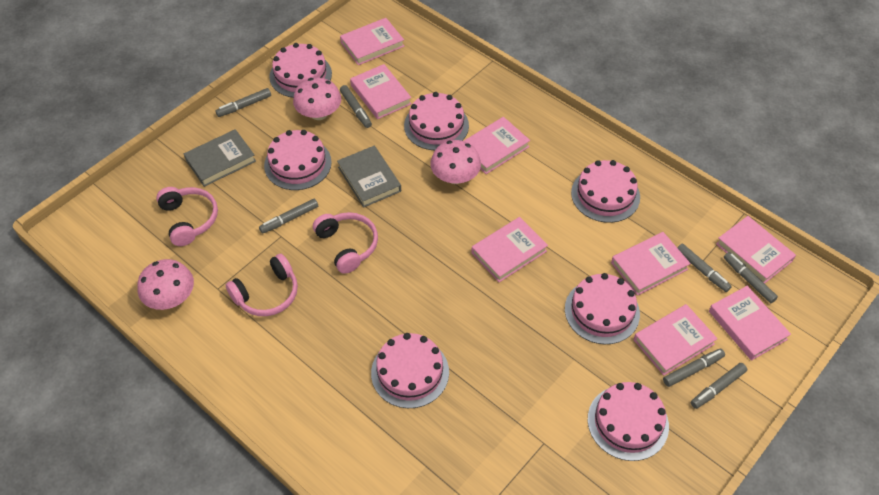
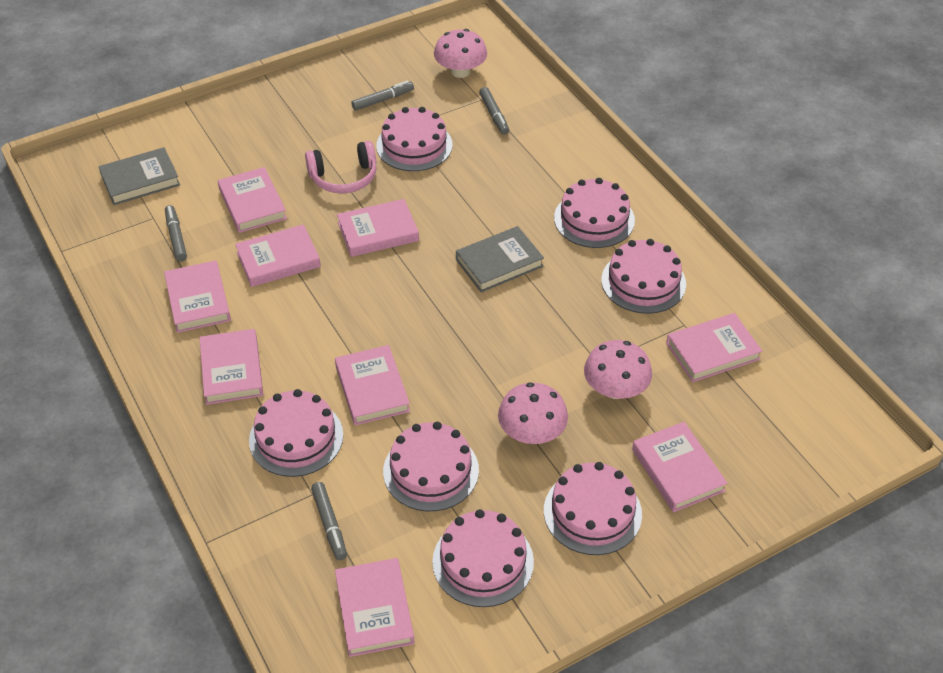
grey marker: [215,88,271,117] [259,199,318,234] [340,85,372,128] [663,349,725,387] [677,244,732,292] [691,363,747,409] [724,252,778,303] = 7 -> [165,205,187,261] [311,482,347,560] [351,81,414,110] [479,87,509,135] = 4
pink book: [340,18,404,65] [350,64,412,119] [464,117,530,174] [471,217,548,282] [611,232,691,296] [634,304,718,376] [709,286,791,361] [716,216,796,284] = 8 -> [164,261,231,333] [199,329,263,405] [218,167,287,233] [235,224,321,287] [335,345,410,425] [335,558,414,657] [337,199,419,257] [632,422,727,512] [666,313,762,382] = 9
pink headphones: [156,187,218,246] [226,254,298,316] [313,212,378,274] = 3 -> [305,141,376,194] = 1

